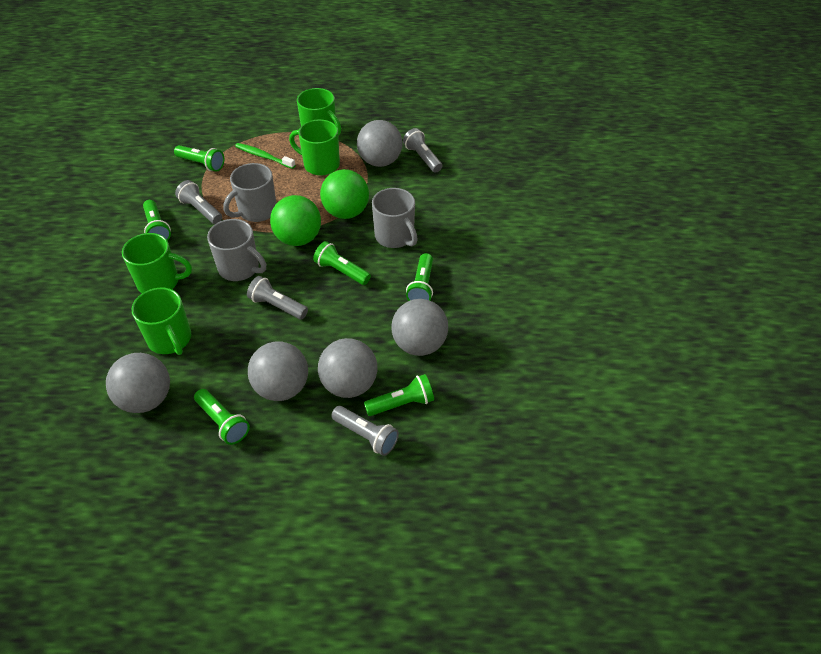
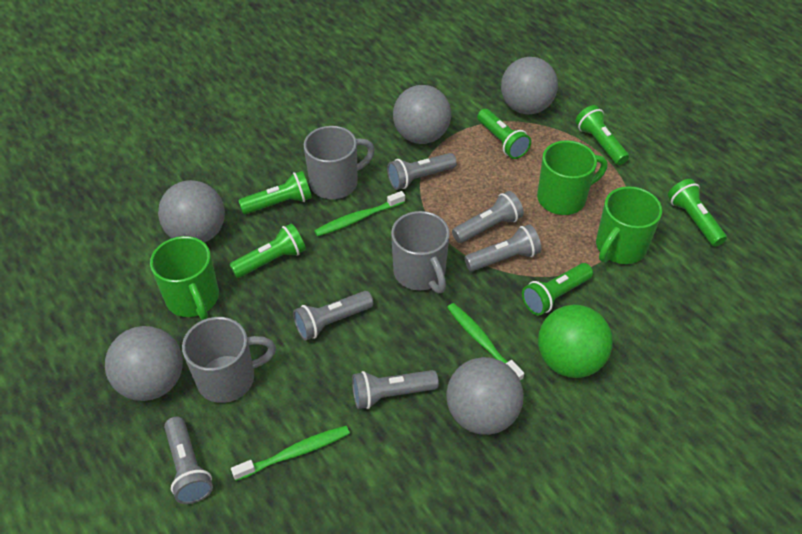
green ball: [270,195,321,246] [320,169,369,219] = 2 -> [538,305,613,378] = 1
green mug: [122,233,192,293] [132,288,191,355] [289,119,340,176] [297,88,341,136] = 4 -> [150,236,219,320] [537,140,607,215] [596,186,662,264] = 3
green toothbrush: [235,143,296,169] = 1 -> [231,426,350,481] [314,191,405,237] [447,303,524,381] = 3
grey flashlight: [175,180,222,224] [247,276,308,319] [331,406,399,456] [403,128,442,173] = 4 -> [164,417,213,504] [293,291,373,341] [352,370,439,409] [387,153,457,190] [452,191,524,243] [464,224,541,271] = 6

